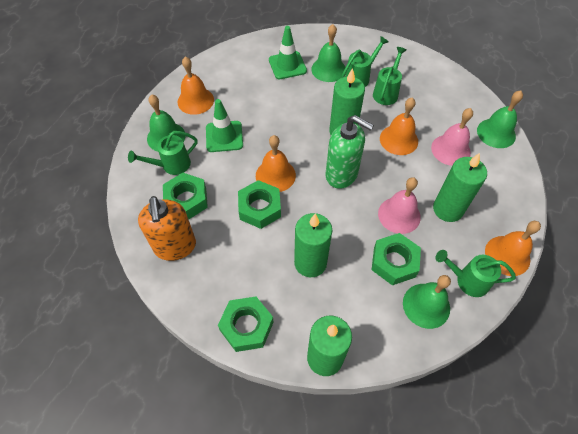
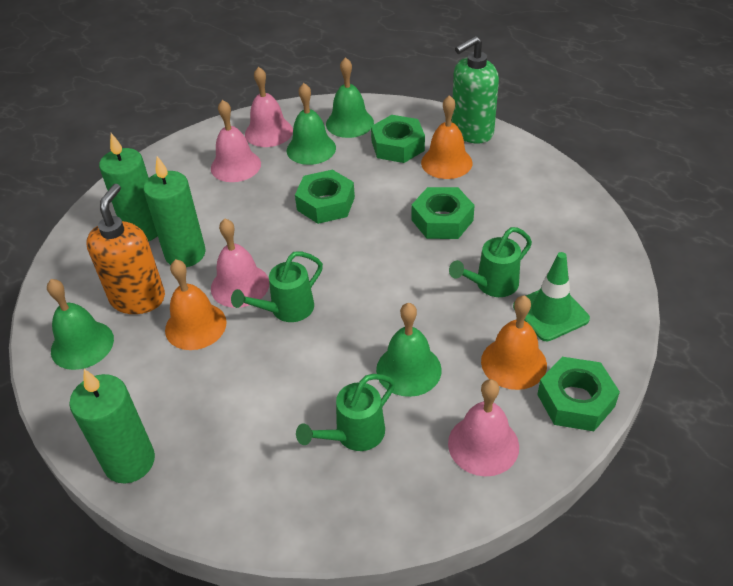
green candle: [294,213,332,277] [307,316,352,376] [329,68,365,135] [433,153,487,222] = 4 -> [69,369,155,484] [99,133,158,241] [143,156,206,267] = 3
green traffic cone: [206,99,243,152] [269,26,307,79] = 2 -> [513,252,590,341] = 1
green watering can: [128,131,198,175] [342,36,388,87] [373,47,406,105] [435,250,516,297] = 4 -> [231,251,323,322] [296,374,395,451] [449,227,532,297] = 3
orange bell: [178,56,214,115] [256,135,296,192] [380,98,418,155] [485,221,541,276] = 4 -> [165,259,227,350] [421,95,472,179] [481,295,547,390] = 3
pink bell: [378,177,421,234] [431,108,473,166] = 2 -> [211,100,261,182] [211,219,269,308] [245,67,293,147] [448,379,519,476] = 4

